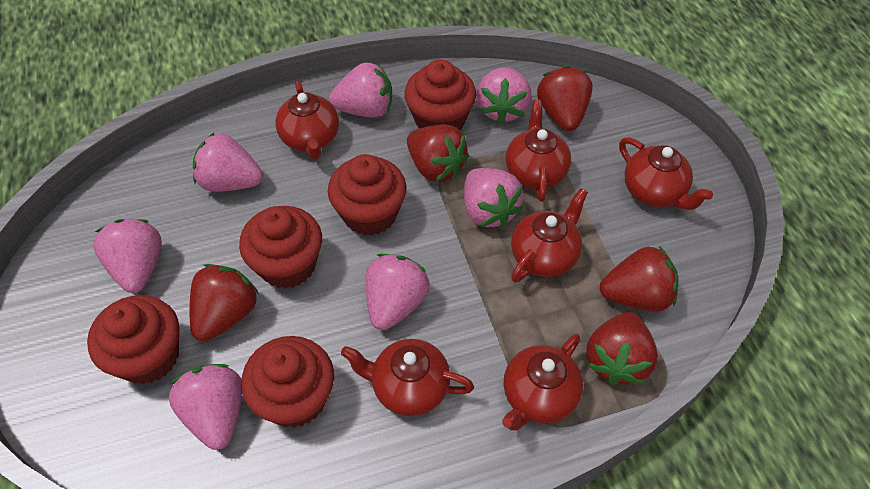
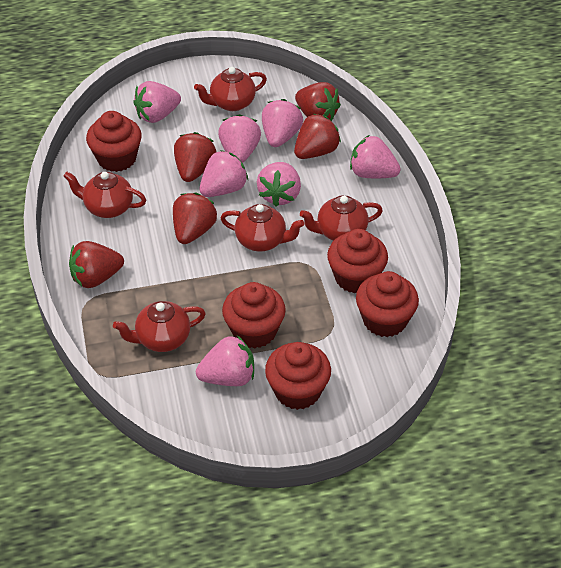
red teapot: [275,81,339,159] [341,339,474,417] [502,334,583,430] [506,100,571,202] [511,188,588,282] [619,137,713,210] = 6 -> [63,172,146,218] [113,301,206,352] [194,67,267,111] [220,204,304,251] [300,195,383,241] = 5

